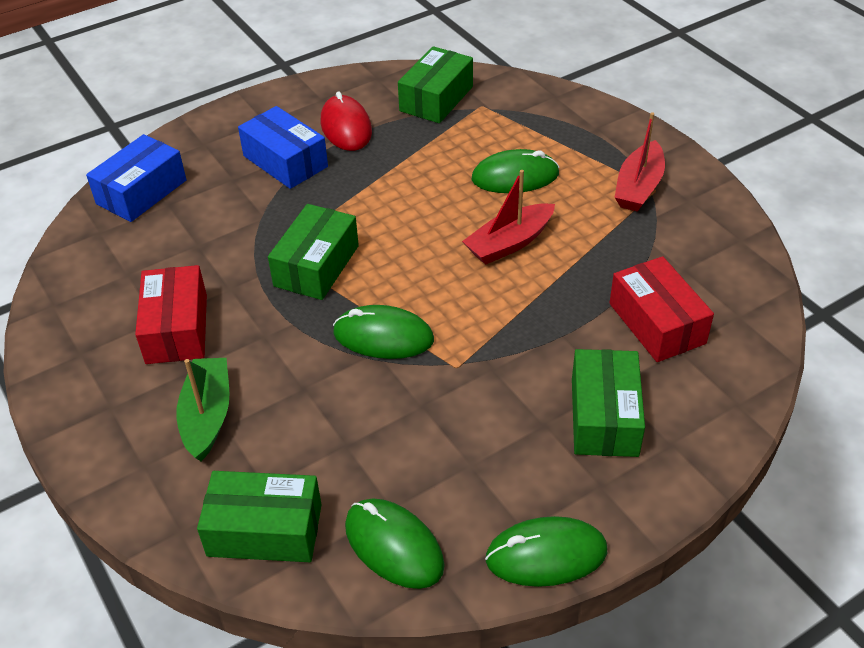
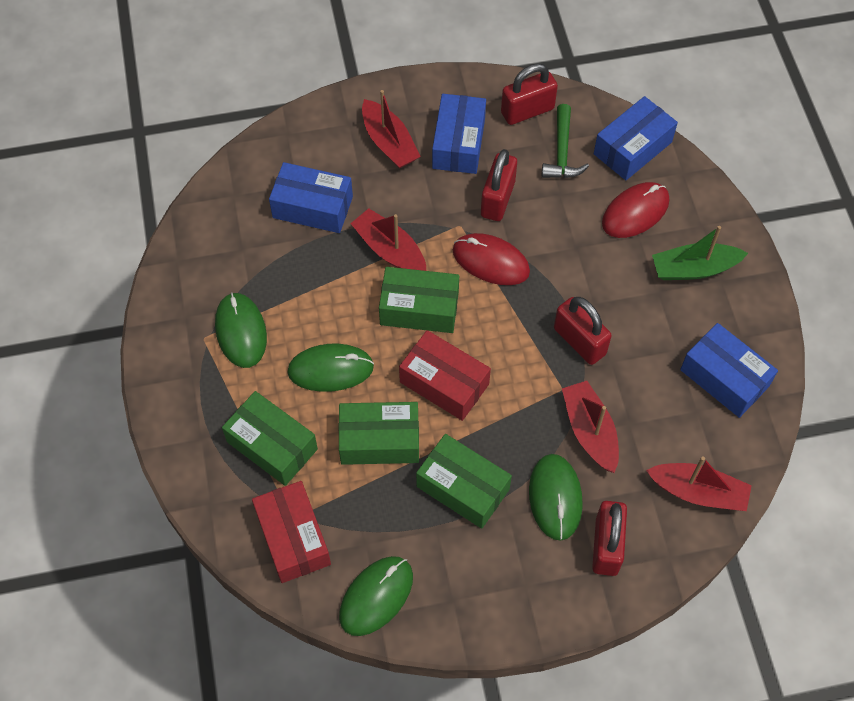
blue box: [86,134,186,222] [238,106,328,189] = 2 -> [269,162,353,233] [432,94,486,174] [594,96,678,180] [680,323,778,418] = 4
green hammer: none = 0 -> [542,104,589,178] = 1
red boat: [462,170,555,265] [614,112,665,212] = 2 -> [350,208,426,271] [362,90,421,168] [562,381,619,473] [646,456,752,511] = 4
red mouse: [321,91,372,151] = 1 -> [453,233,530,285] [602,182,669,238] = 2
red padlock: none = 0 -> [481,149,517,221] [501,63,558,125] [554,297,612,365] [592,501,627,576] = 4

